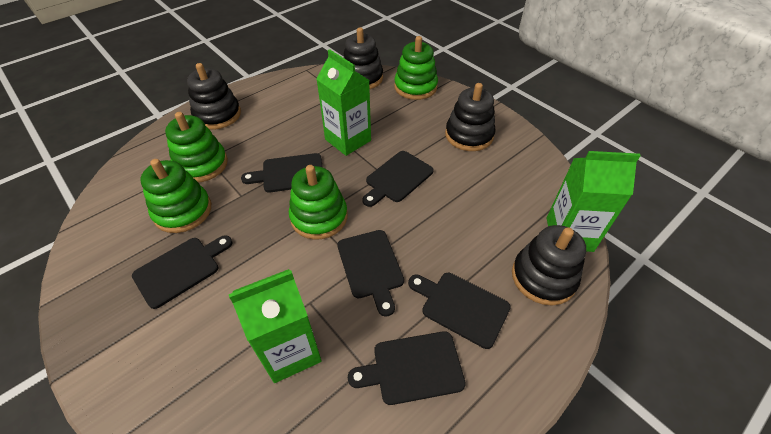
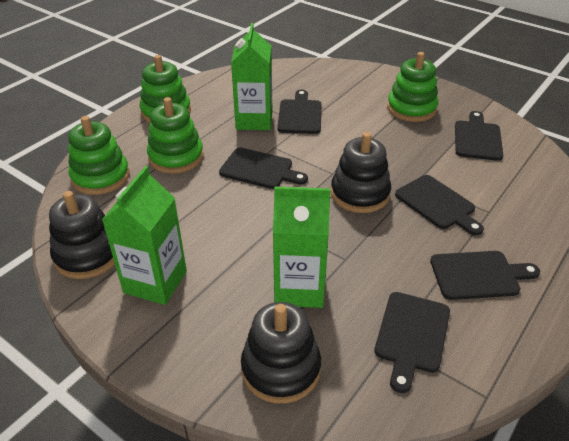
black stacking toy: [187,63,241,130] [343,28,383,89] [445,83,496,151] [512,225,586,305] = 4 -> [49,191,115,279] [241,302,321,404] [331,132,391,213] = 3

